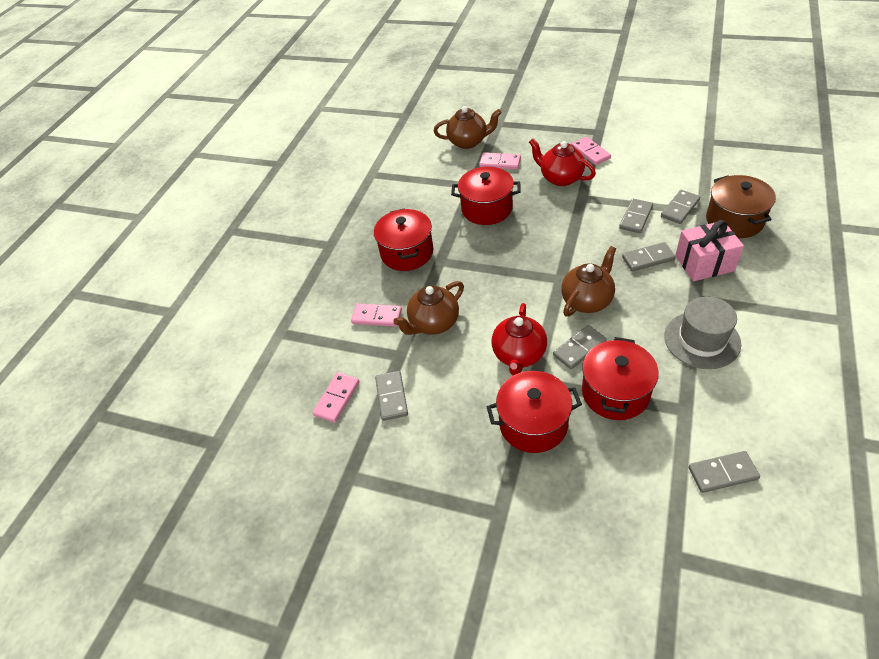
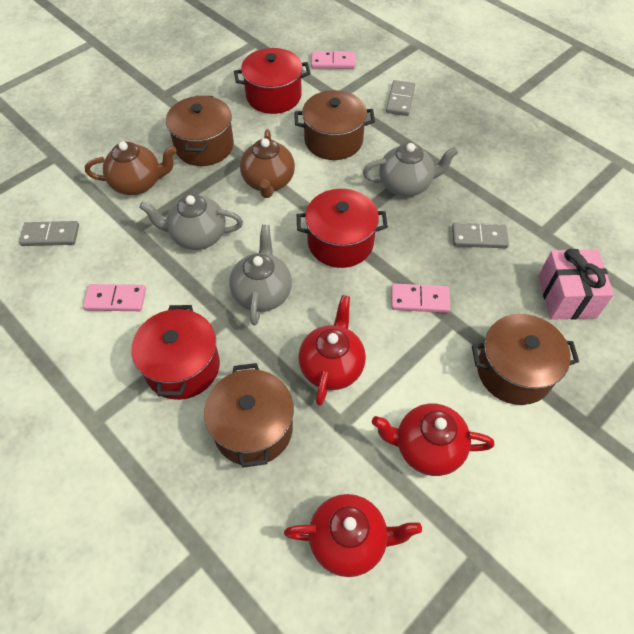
brown pot: [706,175,776,238] = 1 -> [166,96,234,166] [204,363,294,468] [294,90,375,160] [472,314,579,405] = 4
brown teapot: [393,281,464,335] [434,106,502,149] [561,246,616,317] = 3 -> [85,141,177,195] [240,129,295,198] = 2
grey domino: [375,371,408,421] [553,325,607,369] [619,199,653,233] [622,242,675,271] [661,190,700,224] [688,451,760,493] = 6 -> [19,221,79,246] [386,80,415,116] [452,222,509,248] = 3
grey hat: [664,297,741,369] = 1 -> none = 0
grey teapot: none = 0 -> [139,194,243,250] [229,225,292,325] [363,143,458,197] = 3
pink domino: [312,373,359,423] [351,303,402,327] [479,152,521,170] [572,137,611,165] = 4 -> [83,284,146,311] [311,51,355,69] [391,284,450,313] = 3
red pot: [374,208,434,271] [451,167,521,225] [487,371,582,453] [582,337,659,420] = 4 -> [131,305,220,400] [234,48,311,114] [297,189,388,268] = 3
red teapot: [492,303,547,376] [529,138,596,186] = 2 -> [284,494,422,577] [298,295,366,406] [372,403,494,476] = 3

